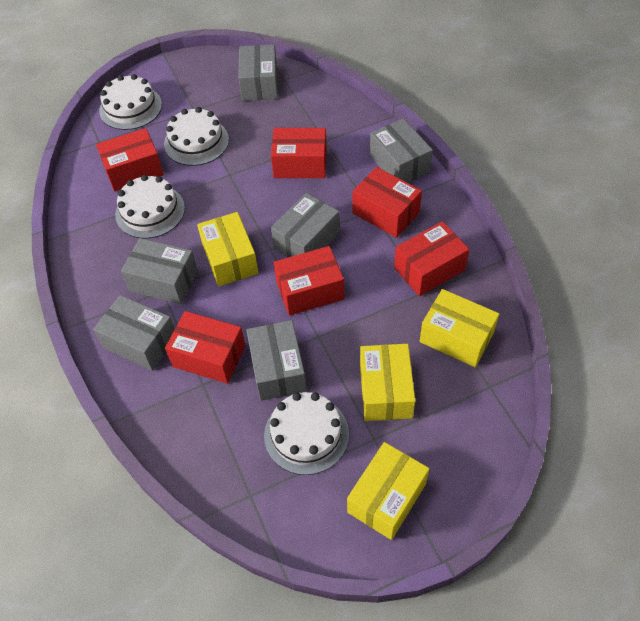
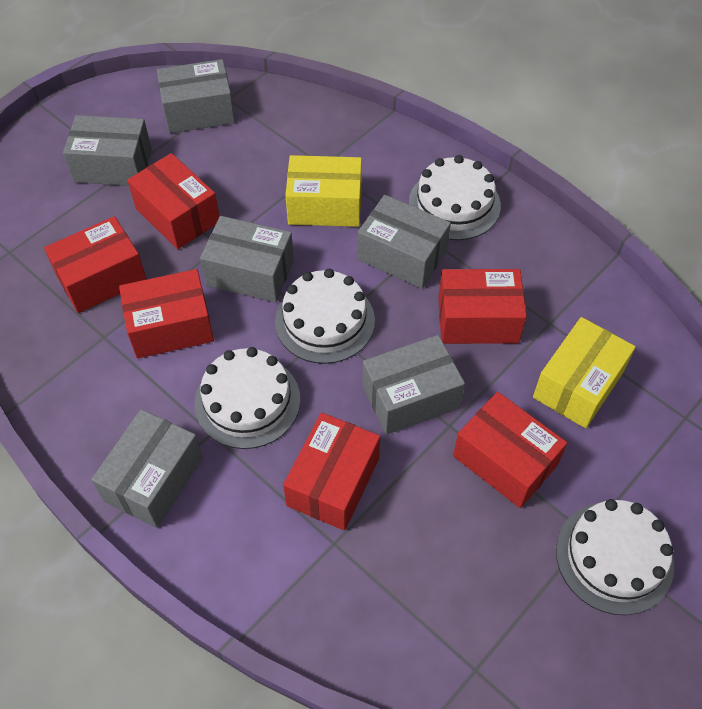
yellow box: [197,212,258,287] [347,442,429,540] [360,344,415,421] [420,289,499,367] = 4 -> [285,155,362,227] [533,317,636,428] = 2

